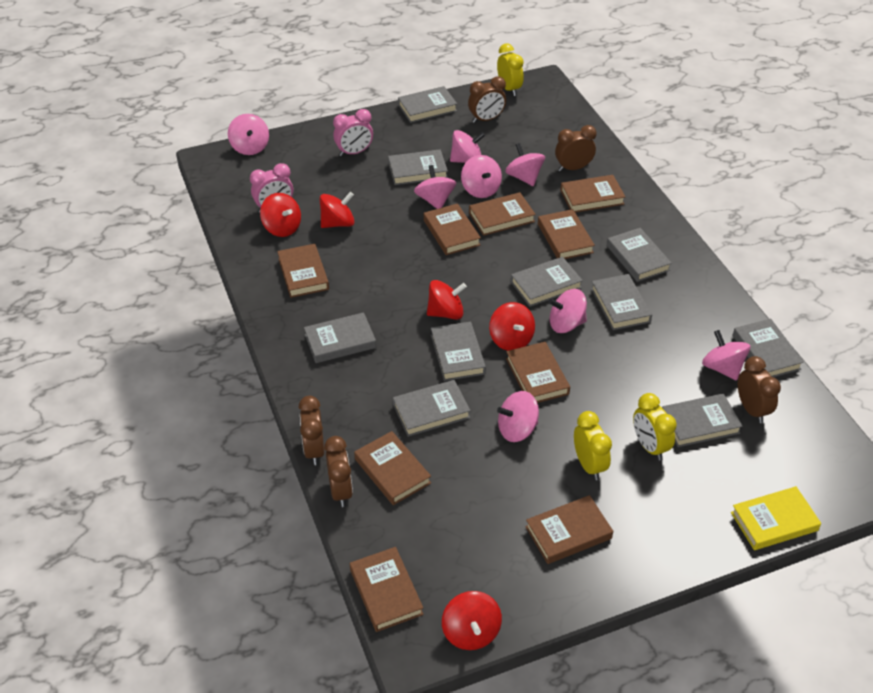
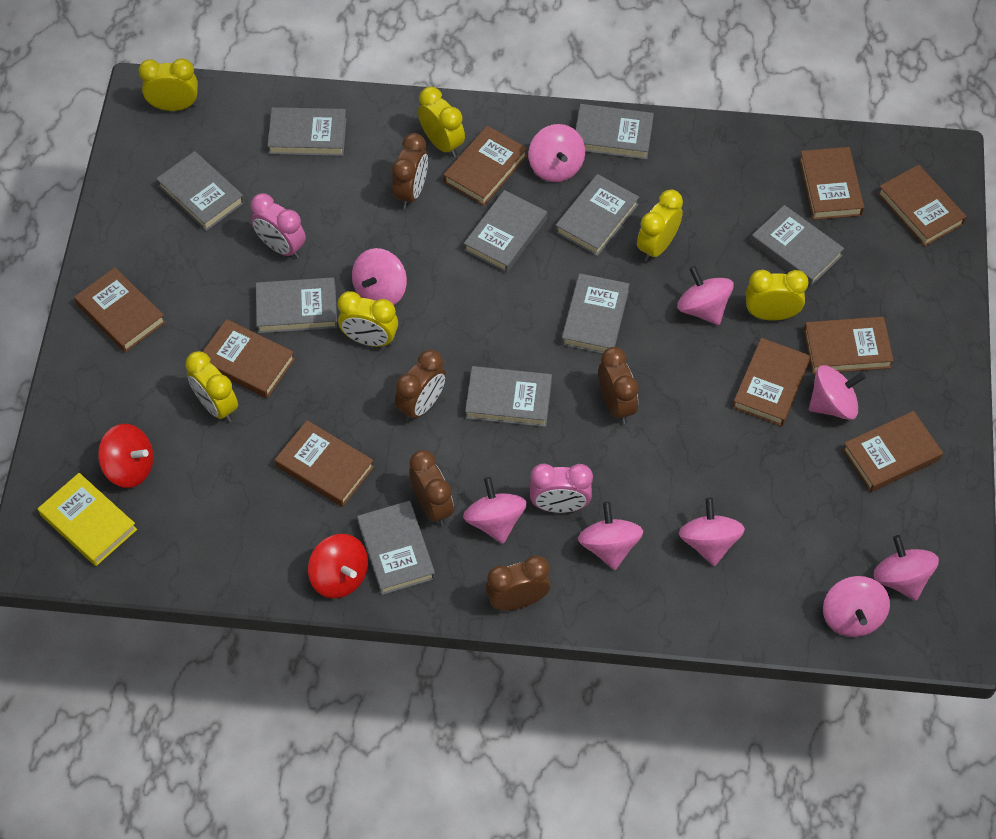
pink spinning top: [228,114,269,155] [414,165,456,209] [450,130,485,163] [461,155,502,198] [497,391,539,442] [505,143,545,186] [548,289,587,333] [702,330,750,381] = 8 -> [352,248,407,305] [463,477,527,544] [528,124,585,182] [578,502,643,570] [677,266,734,325] [679,497,745,566] [809,365,866,420] [823,576,890,637] [873,535,939,601] = 9
red spinning top: [260,193,301,237] [320,192,355,228] [427,280,467,320] [442,591,502,650] [489,302,535,351] = 5 -> [98,424,153,488] [308,534,368,599] = 2
yellow clock: [497,44,524,96] [574,411,612,480] [633,393,677,461] = 3 -> [138,59,198,111] [185,351,238,422] [338,291,398,347] [418,87,465,157] [637,190,683,262] [746,270,809,321] = 6

